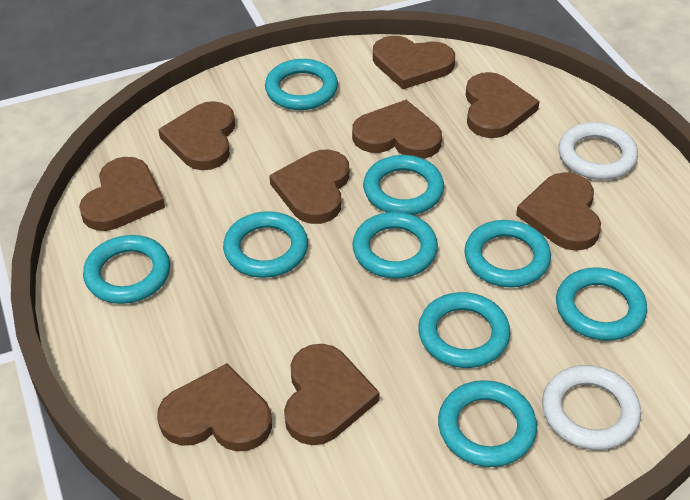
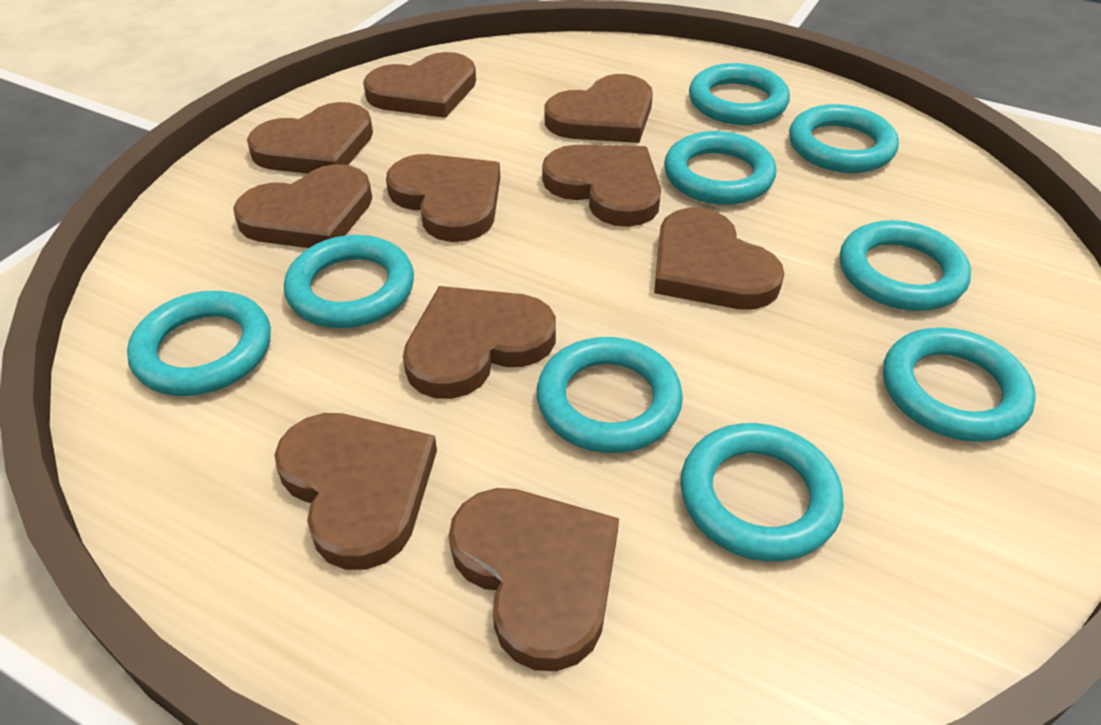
brown heart: [79,157,165,231] [157,363,272,452] [158,101,235,170] [269,150,350,224] [284,344,380,445] [352,100,442,159] [373,36,455,89] [466,72,539,138] [516,172,601,251] = 9 -> [233,164,372,248] [247,102,373,173] [274,413,437,570] [363,52,476,118] [386,154,500,242] [403,286,556,399] [449,488,619,671] [542,145,661,227] [545,74,653,143] [654,208,784,310] = 10
white ring: [542,365,641,450] [558,122,638,180] = 2 -> none = 0

